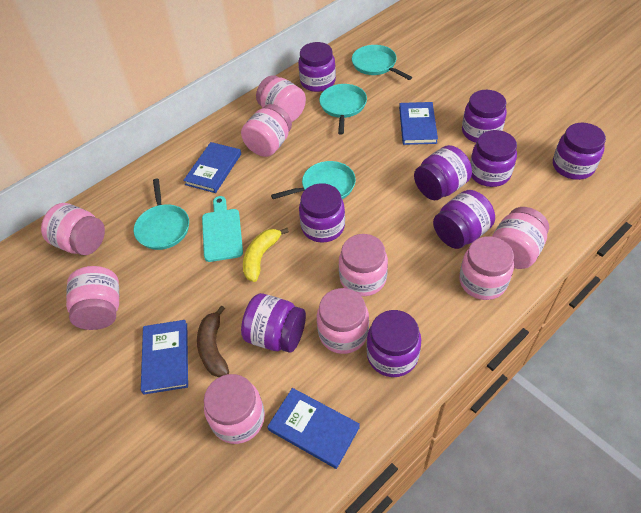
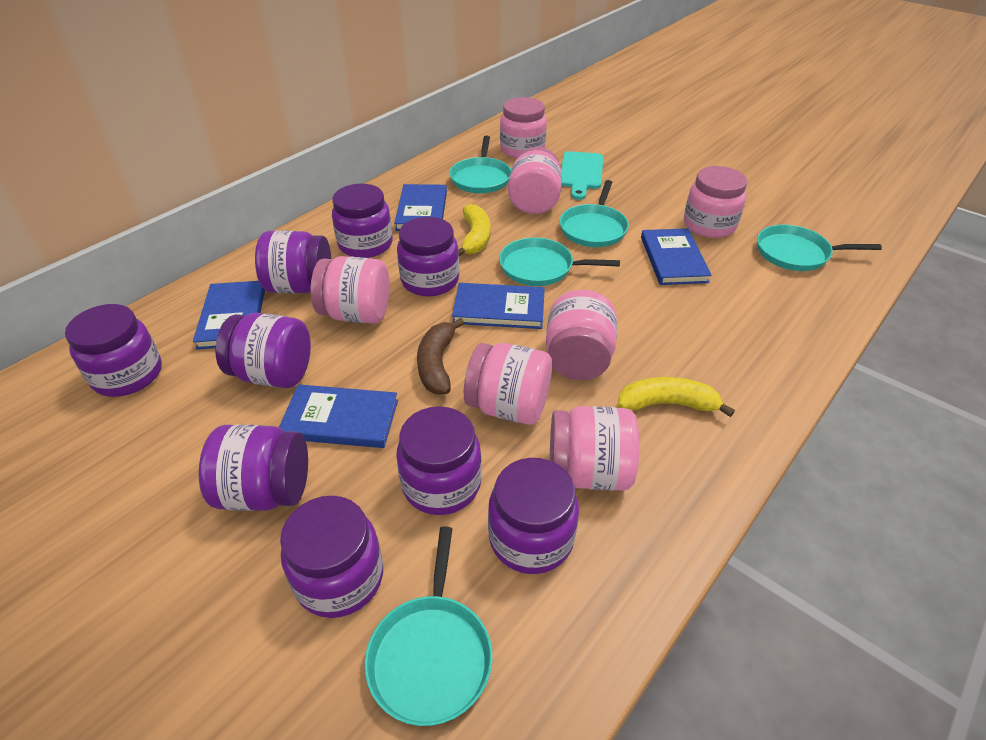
blue book: [141,320,188,394] [183,142,241,193] [267,388,360,469] [399,102,438,145] = 4 -> [193,281,265,350] [279,384,398,448] [394,184,447,231] [452,283,545,329] [641,228,712,285] = 5
pink jar: [41,203,105,255] [66,266,119,330] [204,374,265,444] [241,104,292,157] [256,75,306,122] [317,288,369,354] [339,234,388,296] [459,236,514,300] [492,207,549,269] = 9 -> [311,256,389,324] [464,343,552,425] [500,97,547,158] [508,147,562,214] [546,290,617,380] [550,406,639,491] [684,166,747,238] = 7
turquoise pan: [134,179,189,250] [271,161,356,199] [319,84,367,135] [352,45,412,80] = 4 -> [365,526,492,726] [449,136,511,193] [499,237,620,286] [559,180,629,247] [757,225,882,271] = 5
yellow banana: [243,228,289,282] = 1 -> [458,204,491,256] [618,377,735,417] = 2

